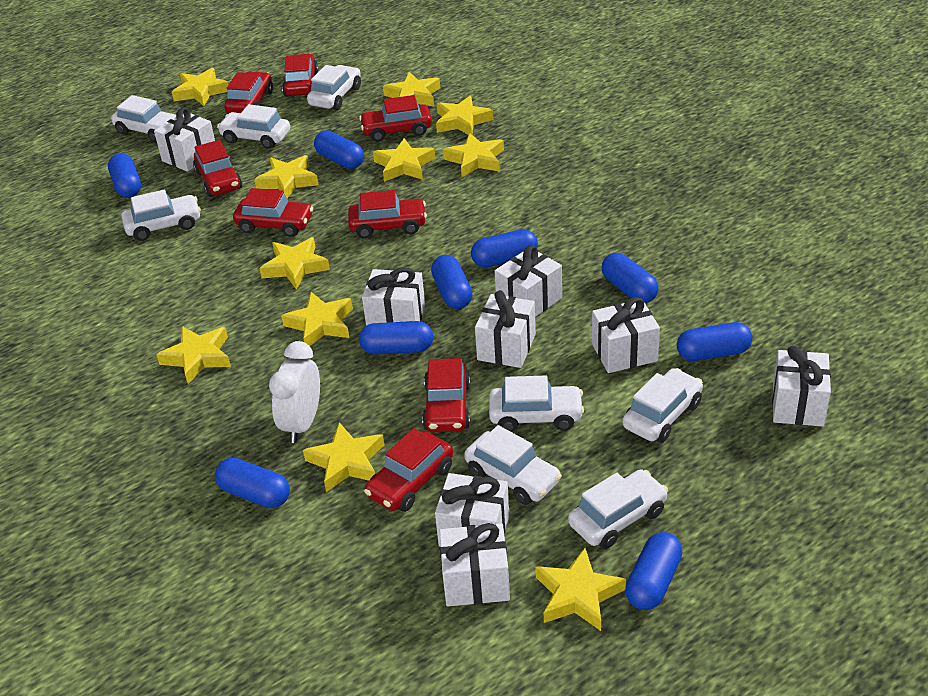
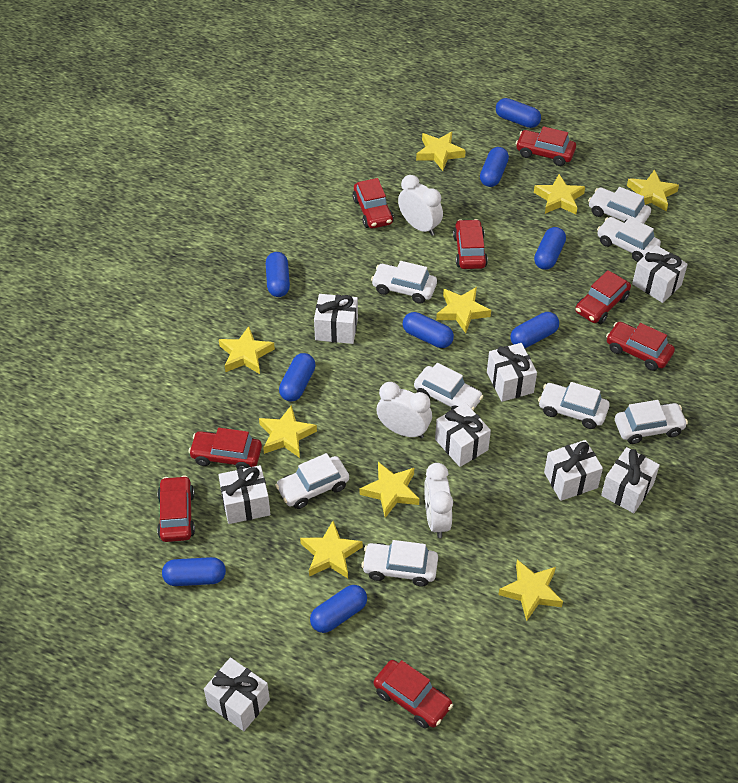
white clock: [269,341,320,443] = 1 -> [377,382,432,439] [398,175,443,236] [424,463,453,538] = 3
yellow star: [156,326,231,384] [172,68,229,106] [254,155,319,198] [259,237,330,290] [281,292,353,346] [303,422,384,492] [373,138,435,182] [383,72,440,107] [436,96,493,135] [443,133,504,177] [535,548,626,631] = 11 -> [219,326,275,374] [259,405,317,458] [300,521,363,578] [360,462,419,518] [416,132,466,171] [436,287,491,333] [498,560,563,621] [534,174,585,214] [627,169,679,212] = 9

